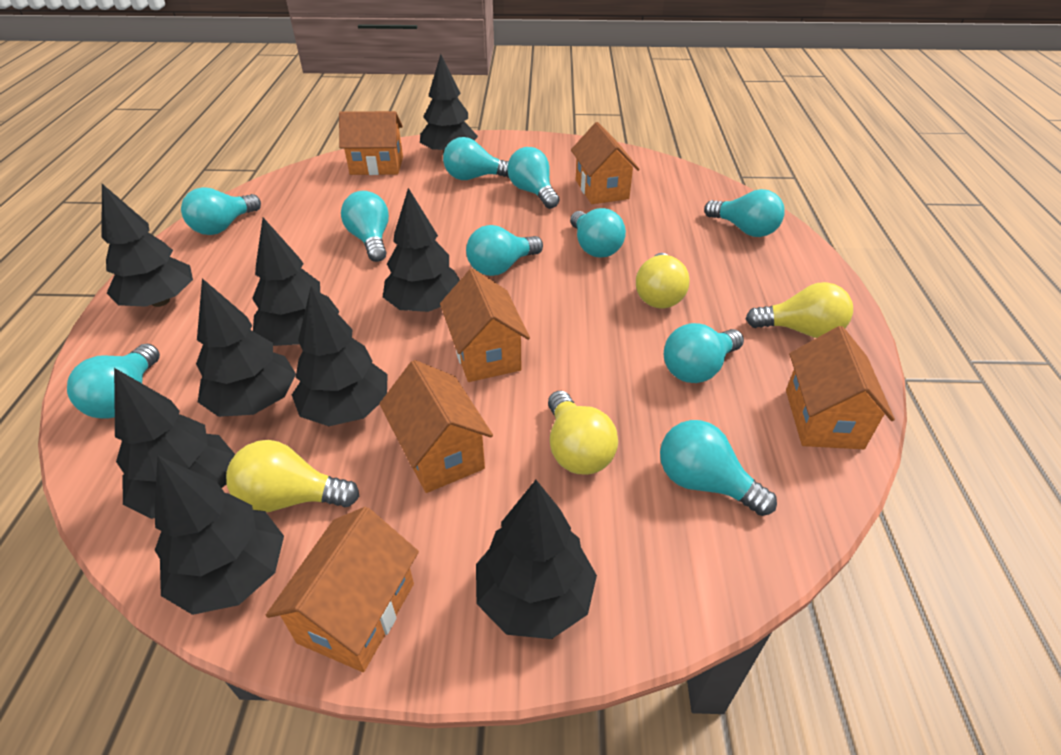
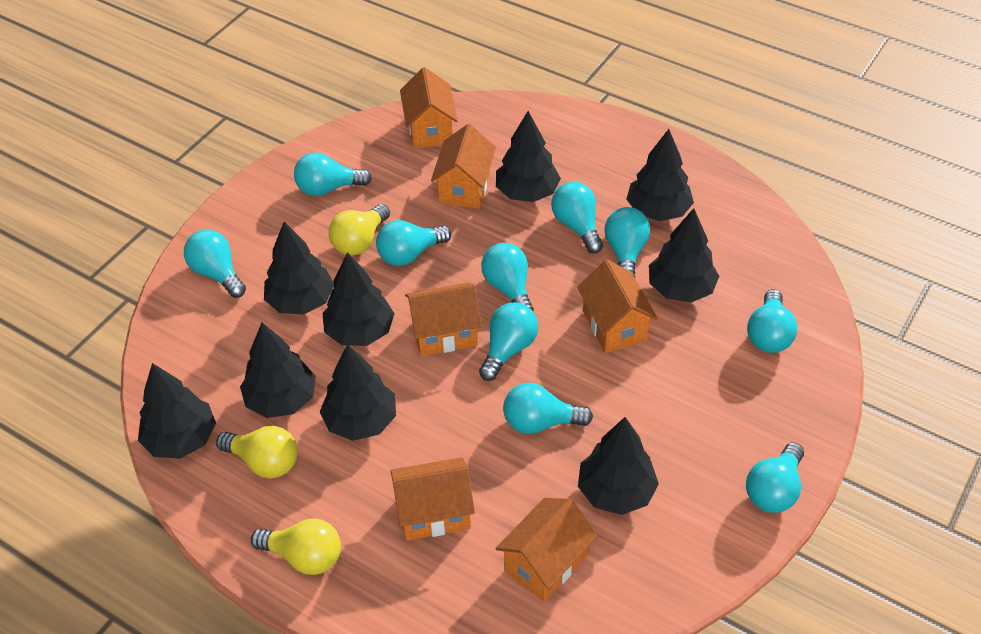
yellow light bulb: [226,440,359,512] [548,391,618,475] [636,253,689,308] [746,282,853,338] = 4 -> [216,426,298,479] [251,518,341,575] [329,204,390,256] = 3

